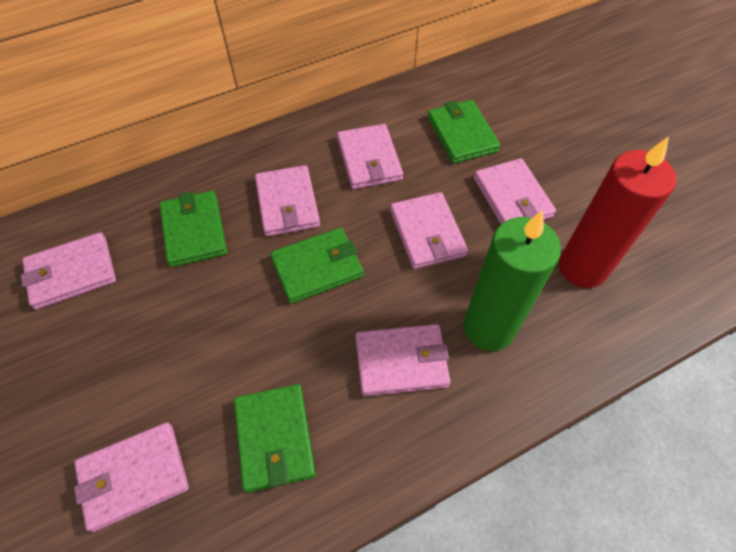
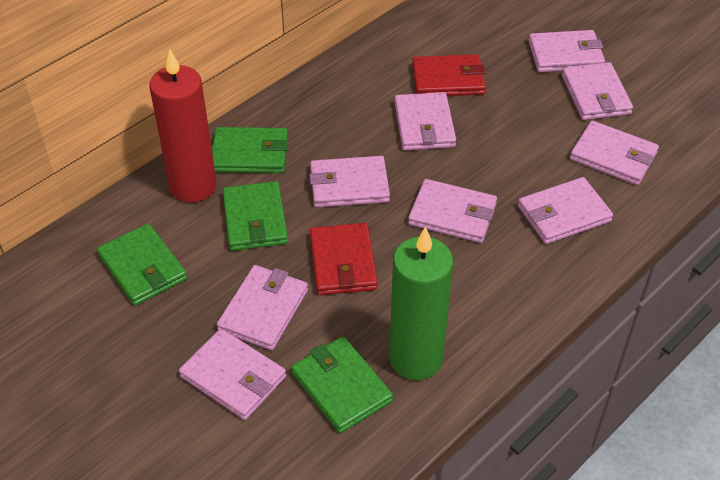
pink wallet: [21,232,116,310] [74,422,189,532] [255,165,320,237] [337,124,403,189] [355,324,451,397] [390,192,468,269] [474,158,556,224] = 7 -> [179,328,286,420] [217,265,308,350] [309,156,390,208] [394,92,456,151] [408,179,497,243] [518,177,613,244] [529,30,605,72] [562,62,633,120] [570,121,659,185] = 9
red wallet: none = 0 -> [310,223,378,295] [412,54,486,96] = 2

